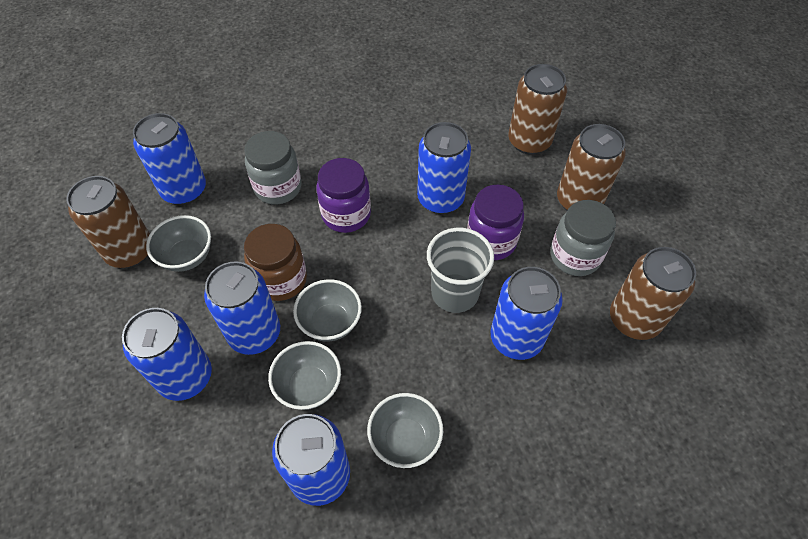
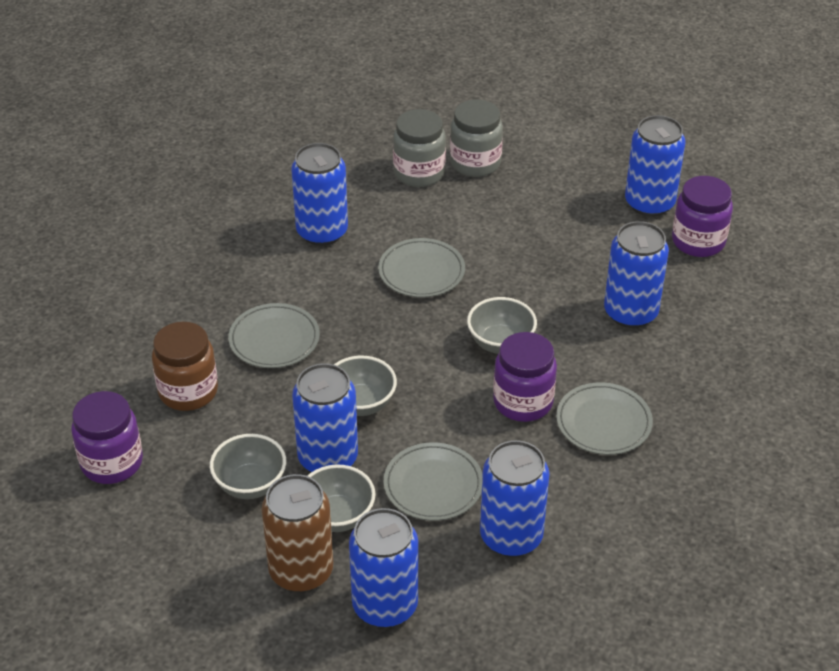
brown can: [66,176,150,268] [508,64,567,155] [557,124,626,211] [610,247,696,340] = 4 -> [262,474,333,592] = 1
grey cup: [427,228,494,313] = 1 -> none = 0
grey plate: none = 0 -> [228,303,320,368] [378,238,465,298] [384,442,483,521] [556,382,653,455] = 4
purple jar: [316,158,371,233] [467,185,524,260] = 2 -> [71,391,143,484] [493,332,557,422] [672,176,733,257] = 3

